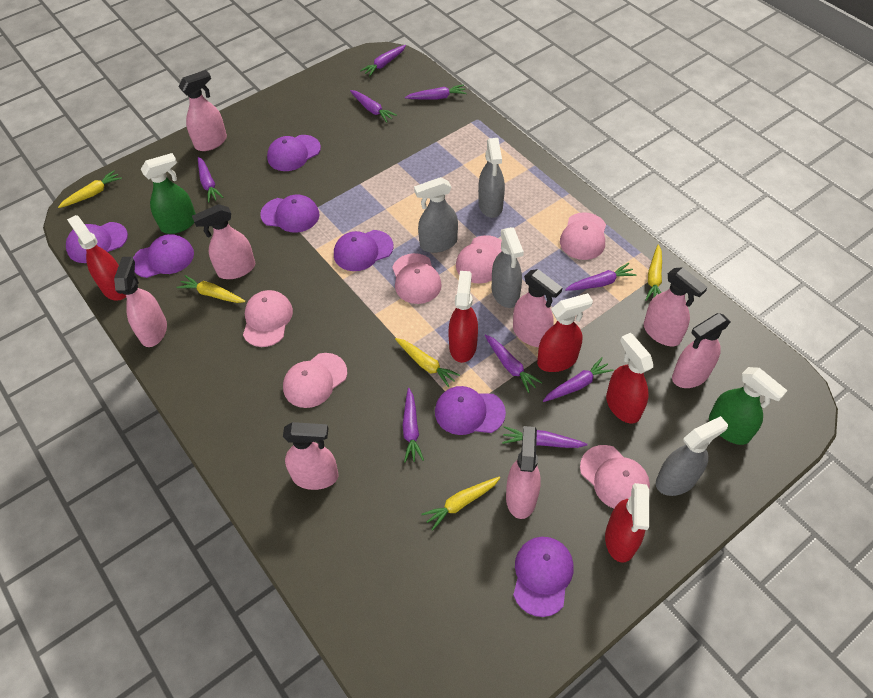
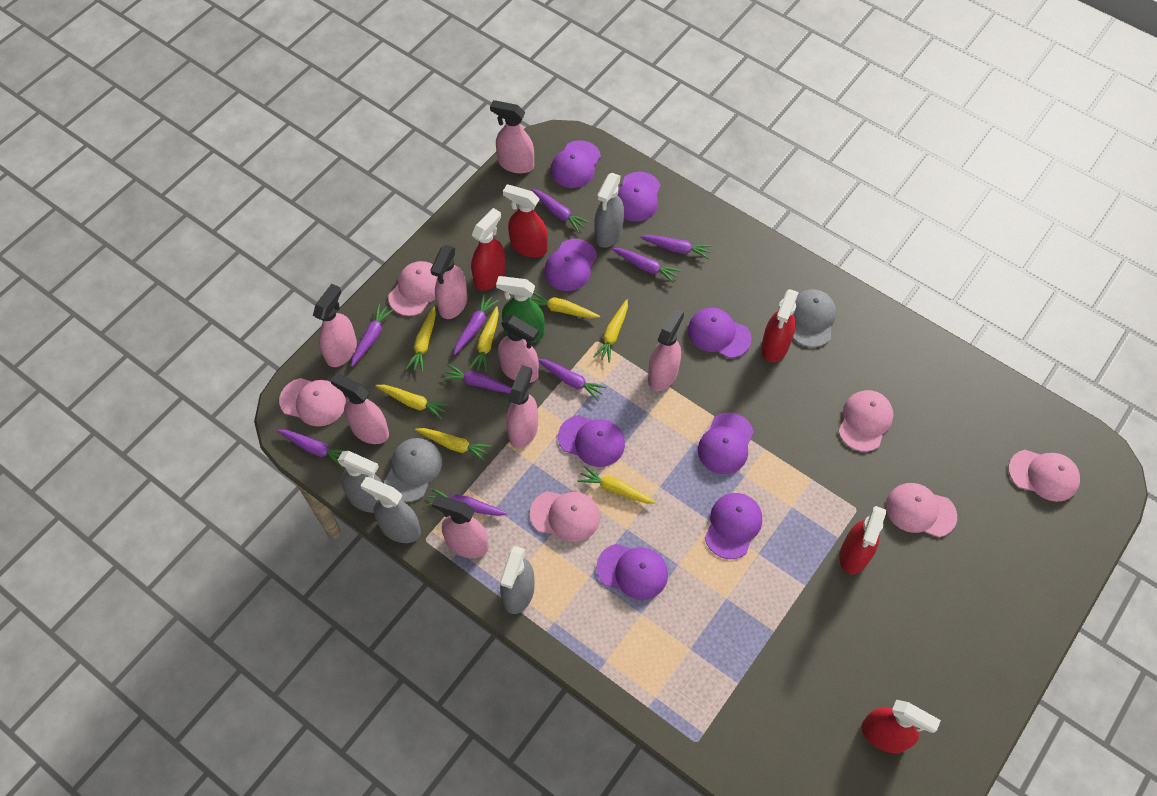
green spray bottle: [141,153,196,234] [709,367,788,445] = 2 -> [496,276,545,343] = 1
grey cap: none = 0 -> [384,438,442,502] [793,289,836,347] = 2
purple cap: [66,222,128,263] [133,234,194,278] [260,194,319,233] [267,135,321,171] [334,230,394,271] [435,386,506,435] [513,537,574,617] = 7 -> [544,239,597,291] [551,140,601,188] [558,415,625,467] [596,544,668,600] [618,172,661,222] [688,308,751,358] [698,413,754,474] [705,493,762,559] = 8
yellow carrot: [58,170,122,208] [176,275,246,303] [395,338,460,387] [422,476,501,531] [645,245,662,301] = 5 -> [376,385,449,419] [406,307,436,372] [415,428,492,462] [469,306,499,372] [530,292,600,318] [577,466,656,503] [593,299,628,363] = 7

